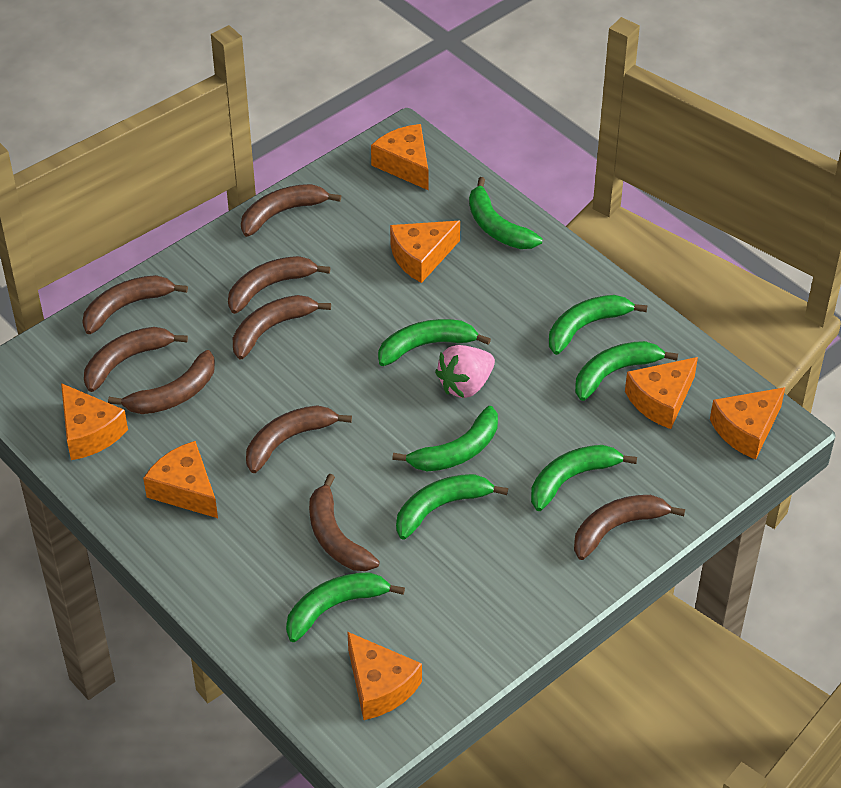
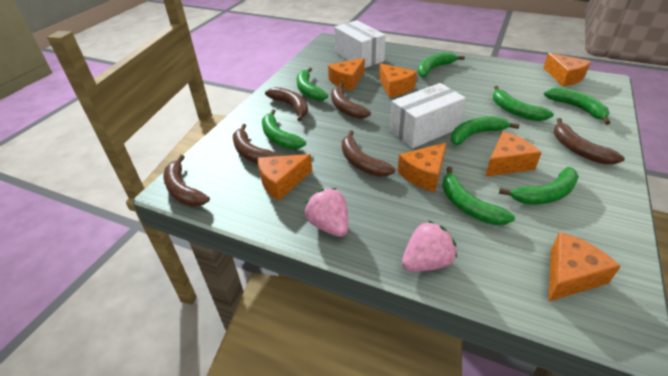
brown banana: [82,275,188,334] [84,327,188,392] [108,350,215,414] [228,256,331,314] [233,295,331,359] [241,184,341,237] [246,405,352,473] [309,474,380,571] [574,495,685,560] = 9 -> [163,155,210,206] [233,124,280,164] [265,87,308,121] [331,82,371,119] [342,130,395,177] [554,118,625,164] = 6
pink strawberry: [435,345,495,398] = 1 -> [304,188,348,237] [402,220,457,272] = 2
white box: none = 0 -> [334,20,386,68] [390,83,466,149] = 2

